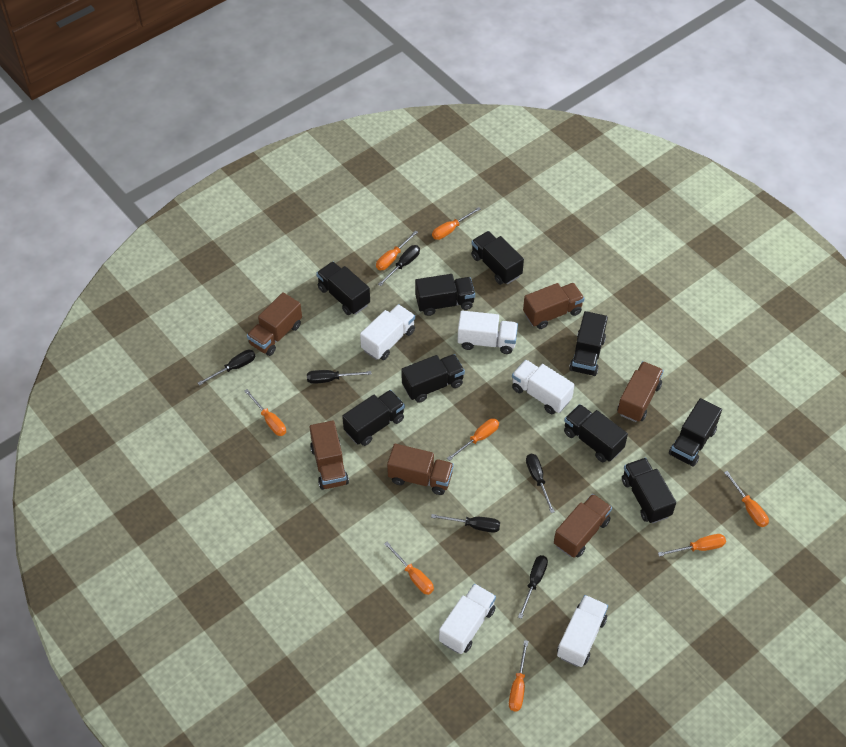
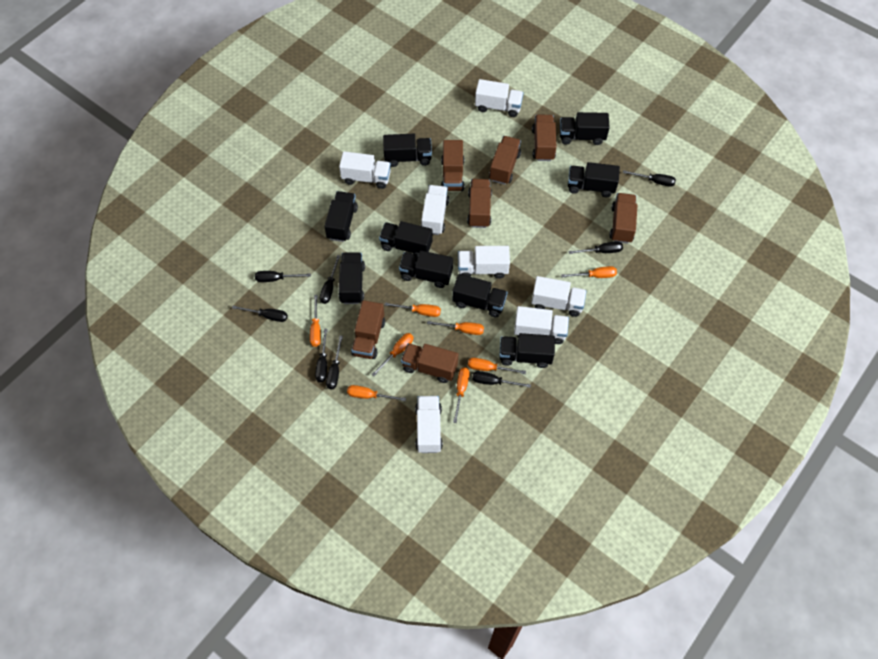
black screwdriver: [198,350,256,386] [307,370,371,384] [378,245,420,286] [431,514,500,533] [518,555,548,619] [526,454,555,513] = 6 -> [232,306,288,322] [255,271,311,282] [315,329,328,382] [320,255,340,304] [326,336,343,389] [472,371,531,388] [568,241,623,254] [623,170,676,187] = 8
brown truck: [247,292,302,356] [310,420,349,490] [387,444,454,495] [523,283,585,329] [554,494,612,558] [617,361,664,422] = 6 -> [351,300,385,359] [401,343,458,383] [441,140,464,191] [467,179,492,228] [489,136,521,185] [532,115,557,161] [609,193,637,243] = 7
white truck: [360,304,415,360] [439,584,496,654] [457,311,518,354] [512,360,575,414] [557,595,608,667] = 5 -> [339,151,391,189] [415,396,443,453] [421,185,449,235] [458,246,510,279] [475,79,523,117] [514,306,569,344] [531,276,587,317] = 7

